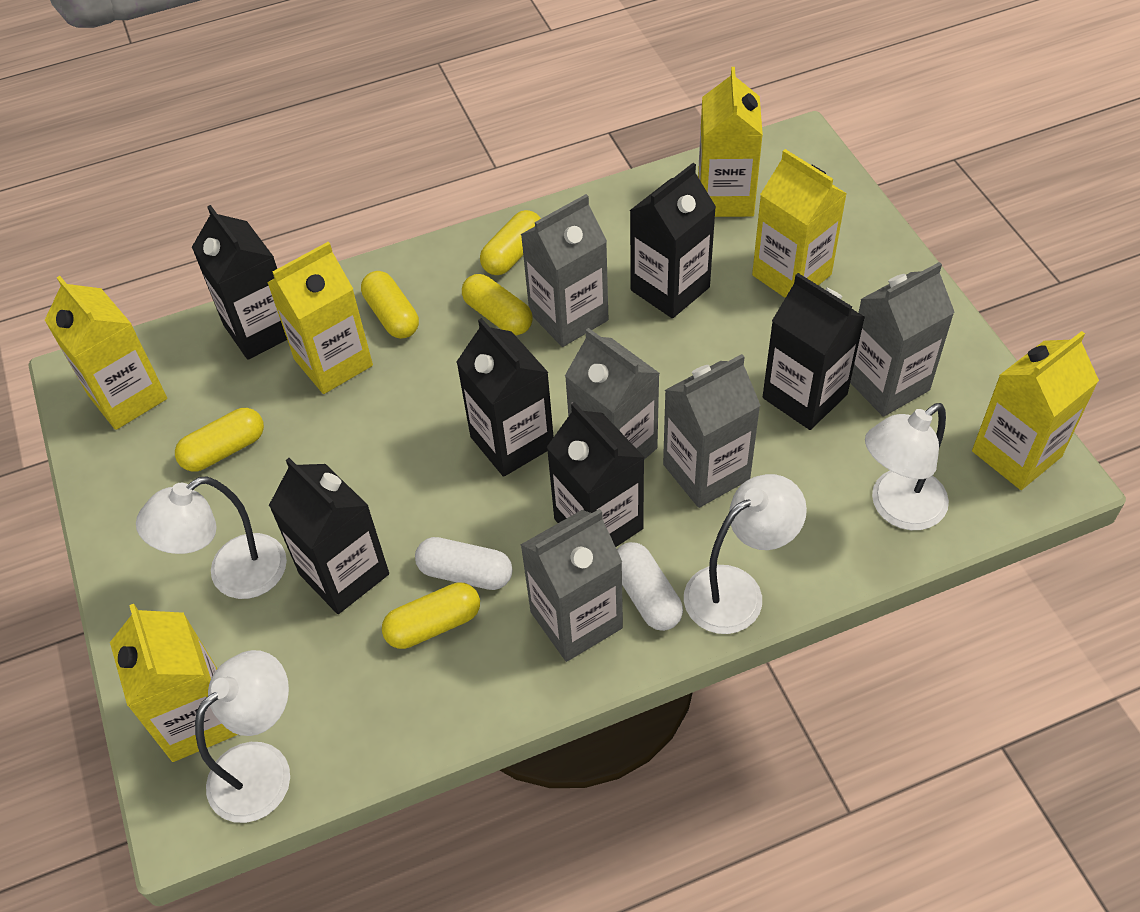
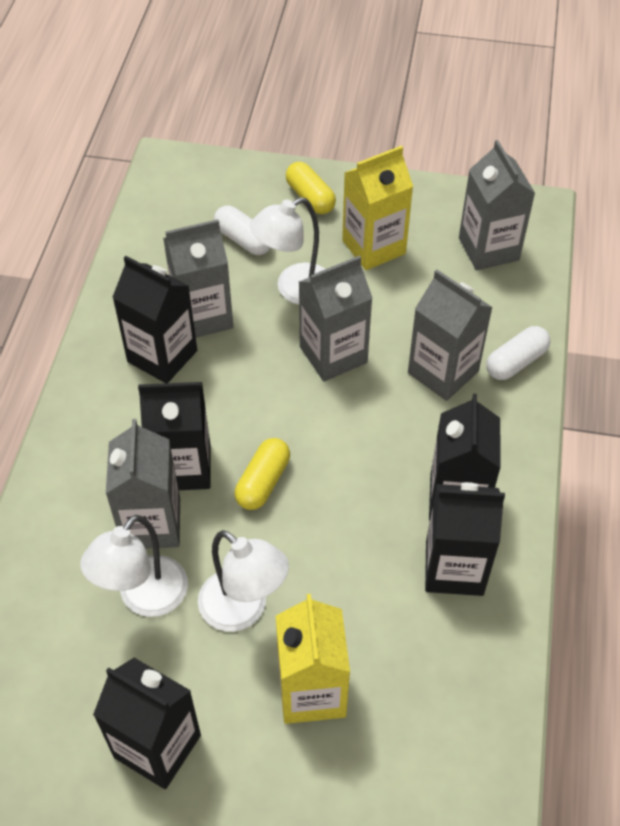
black carton: [192,205,287,360] [269,458,389,614] [456,318,554,477] [547,402,645,547] [629,163,716,318] [763,273,865,430] = 6 -> [93,658,201,789] [112,256,197,383] [138,382,211,490] [425,482,505,596] [429,394,501,520] = 5
white lamp: [136,476,287,599] [195,650,290,823] [684,474,807,634] [865,403,949,530] = 4 -> [80,515,188,617] [198,530,289,632] [250,197,325,305] = 3
yellow capsule: [175,408,264,472] [361,271,419,339] [382,582,480,649] [462,274,532,335] [480,210,541,275] = 5 -> [235,438,290,510] [286,162,336,214] = 2
yellow carton: [45,276,167,430] [110,604,238,762] [267,242,373,394] [698,67,763,217] [752,149,847,298] [972,331,1099,490] = 6 -> [276,594,350,724] [342,146,413,270] = 2

